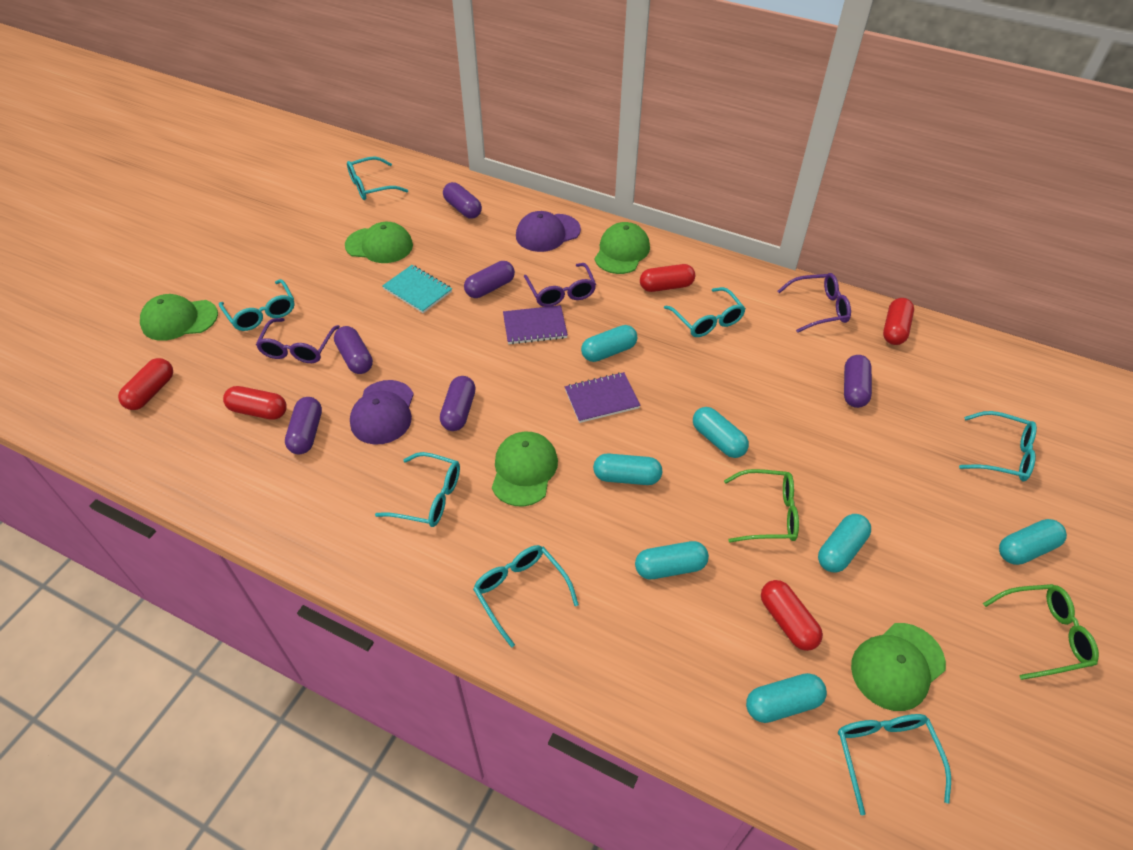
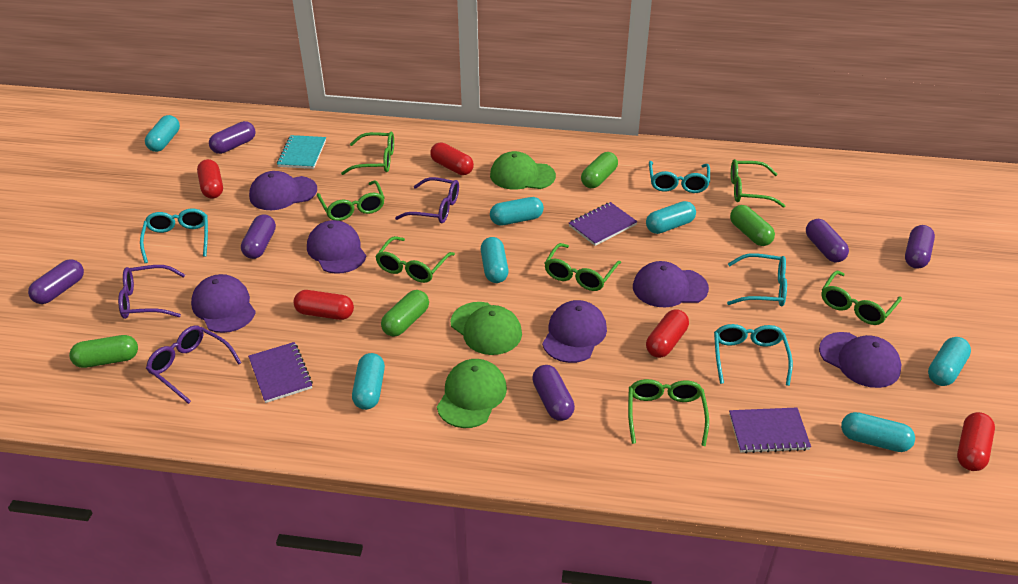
green cap: [140,294,218,341] [345,222,413,263] [492,432,558,507] [594,222,650,274] [851,623,946,711] = 5 -> [437,359,507,428] [450,302,522,355] [490,151,556,190] = 3
green capsule: none = 0 -> [69,335,138,368] [381,290,429,337] [581,152,618,188] [730,205,775,246] = 4
green glasses: [724,469,799,543] [983,584,1099,680] = 2 -> [317,180,385,221] [341,132,394,175] [375,236,455,283] [544,243,621,291] [628,379,709,446] [731,159,785,208] [821,271,902,325] = 7
purple cap: [350,380,414,444] [516,211,581,252] = 2 -> [191,274,256,333] [249,171,317,210] [307,220,366,274] [542,300,607,363] [633,261,709,307] [819,332,901,388] = 6
purple notebook: [503,305,568,344] [565,372,640,423] = 2 -> [248,342,313,403] [569,202,638,246] [729,408,811,453] = 3
turquoise glasses: [219,279,295,331] [347,157,408,200] [375,452,460,527] [473,545,579,648] [664,287,746,337] [838,714,951,816] [959,411,1037,481] = 7 -> [140,209,208,263] [649,161,710,193] [714,324,793,386] [727,253,787,306] = 4

